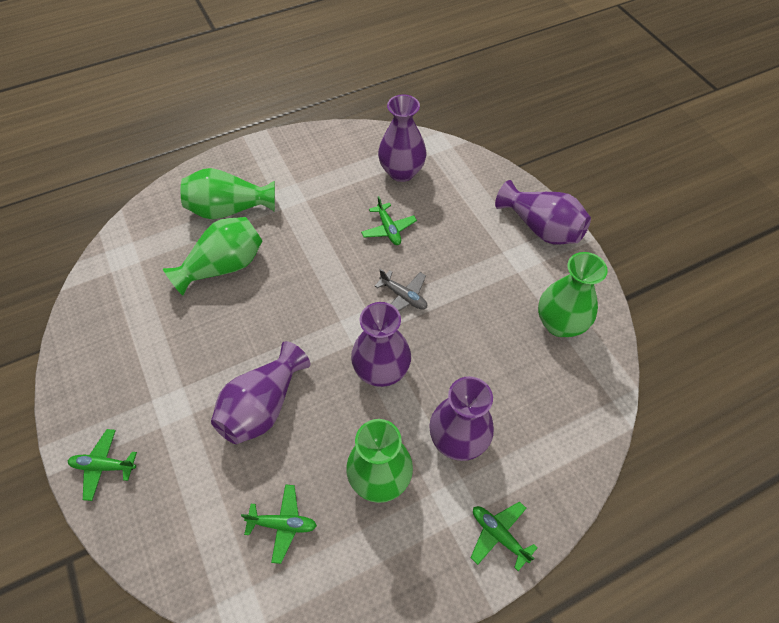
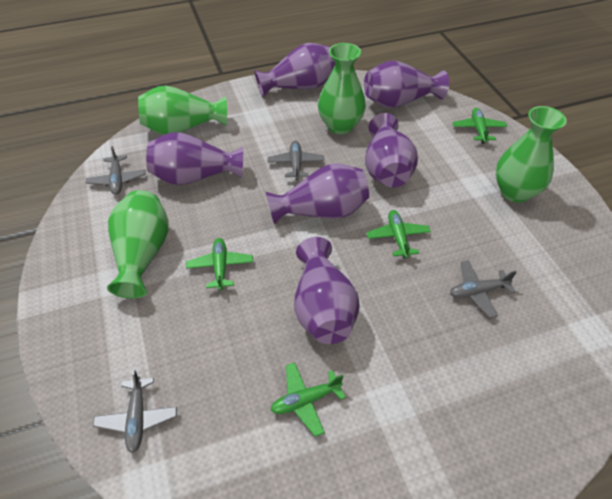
grey plane: [375,269,427,311] = 1 -> [86,146,146,195] [93,369,177,453] [268,141,324,180] [450,260,517,318] = 4
purple vase: [211,341,310,444] [351,302,411,387] [378,94,427,182] [429,376,494,461] [495,180,591,244] = 5 -> [146,132,243,185] [254,43,335,97] [266,163,369,225] [294,237,359,344] [364,60,449,108] [365,113,418,187] = 6

